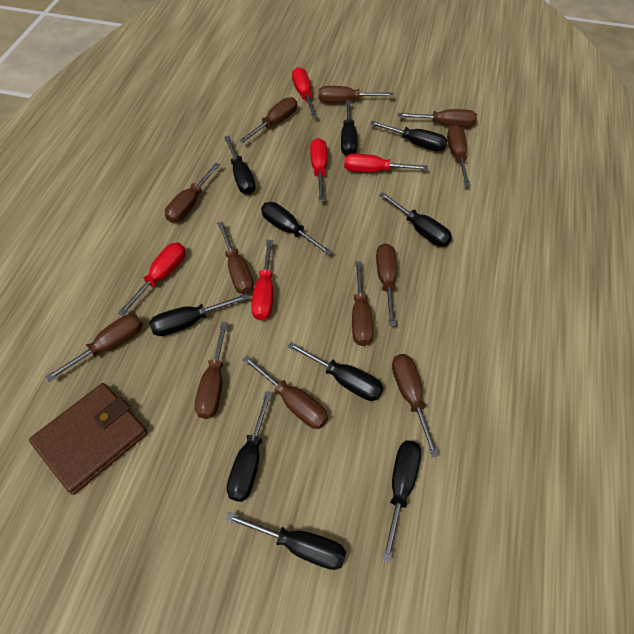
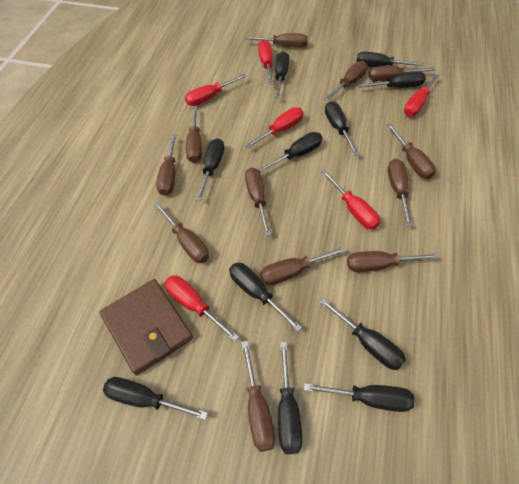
black screwdriver: [149,294,249,336] [224,136,256,195] [226,512,346,570] [227,391,272,502] [261,202,332,255] [287,342,383,401] [341,100,357,155] [370,121,447,151] [379,192,452,247] [382,440,421,563] = 10 -> [103,377,208,420] [196,138,224,201] [229,263,302,332] [258,132,323,172] [275,51,289,98] [278,342,302,454] [304,383,415,412] [319,298,406,370] [325,101,359,156] [356,52,424,67] [358,71,426,88] = 11
red screwdriver: [118,243,185,316] [251,240,273,321] [292,67,318,118] [310,138,327,201] [344,153,428,172] = 5 -> [165,276,239,342] [185,74,246,106] [245,107,304,148] [258,40,274,85] [321,170,380,230] [404,74,439,116] = 6

